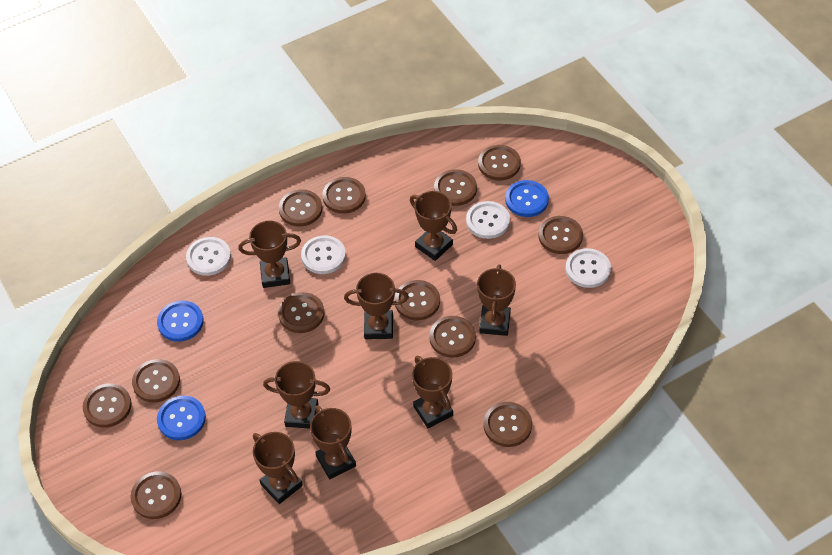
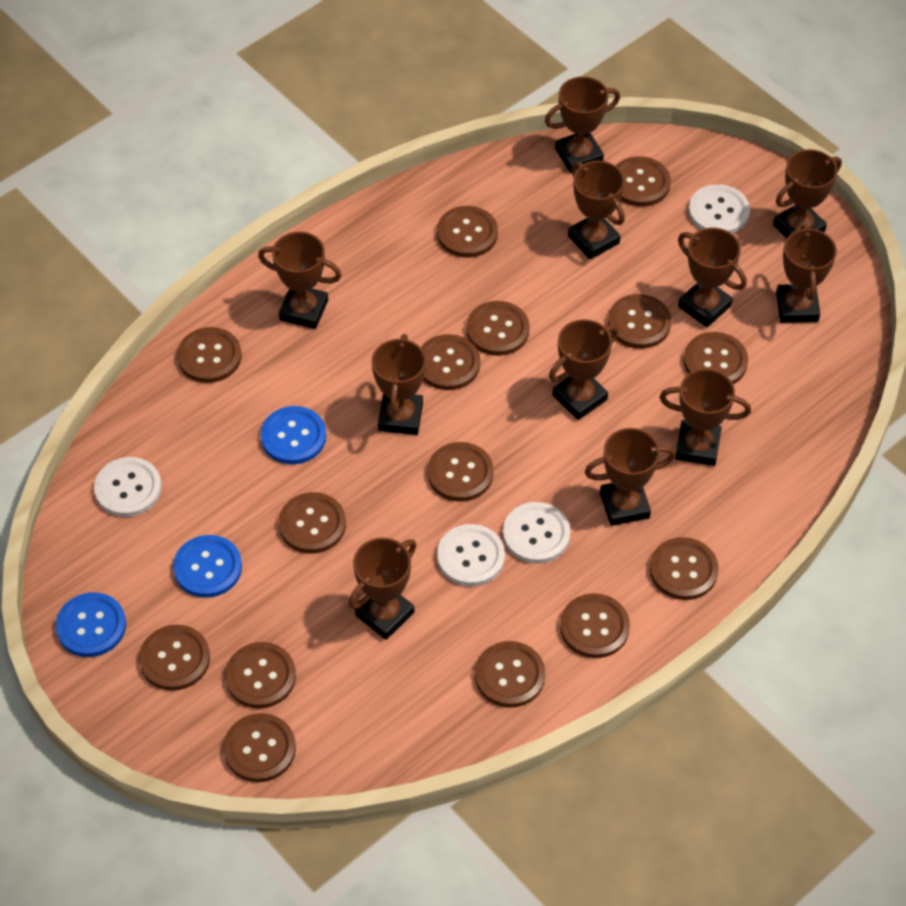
brown button: [83,383,132,428] [131,471,181,519] [132,359,180,403] [278,292,324,333] [279,189,322,227] [322,177,366,214] [395,280,440,320] [429,316,476,358] [434,169,477,206] [478,145,521,180] [484,402,532,447] [538,216,583,254] = 12 -> [139,625,210,691] [177,327,242,383] [223,713,296,782] [225,642,296,709] [278,492,346,553] [421,334,480,390] [427,442,494,502] [437,206,498,258] [466,301,530,356] [475,641,545,708] [560,593,630,658] [608,294,671,349] [616,156,671,207] [650,537,719,600] [683,332,748,384] = 15
brown trophy: [238,220,301,288] [253,432,303,504] [263,361,330,429] [310,406,356,479] [344,273,409,339] [410,191,457,261] [412,356,453,428] [477,264,516,336] = 8 -> [258,232,342,329] [348,538,417,640] [372,334,426,435] [545,76,620,173] [549,319,618,420] [568,161,625,259] [585,428,675,526] [659,369,751,466] [678,228,747,327] [773,149,842,238] [776,225,837,323] = 11

